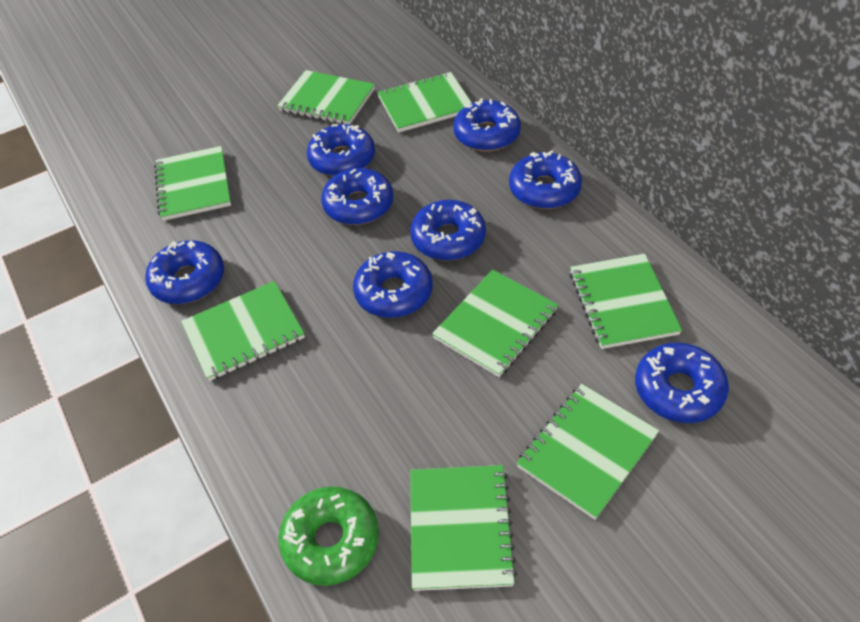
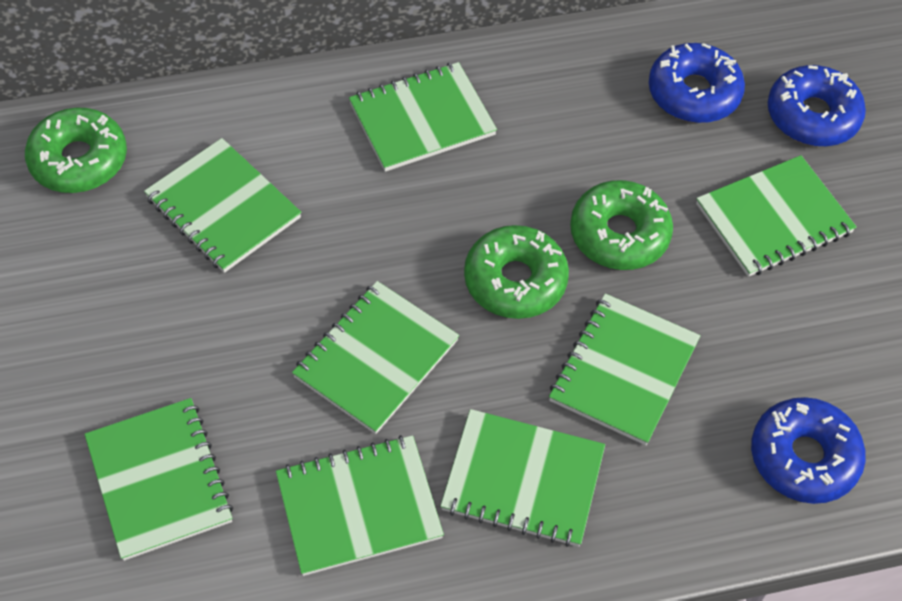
blue donut: [145,240,224,304] [307,124,375,176] [321,168,393,225] [353,251,433,318] [410,200,486,261] [453,98,521,151] [509,150,582,209] [635,343,729,423] = 8 -> [649,43,745,123] [751,397,866,504] [768,65,866,146] = 3
green donut: [279,486,379,586] = 1 -> [25,108,127,193] [464,225,569,319] [570,180,673,270] = 3

